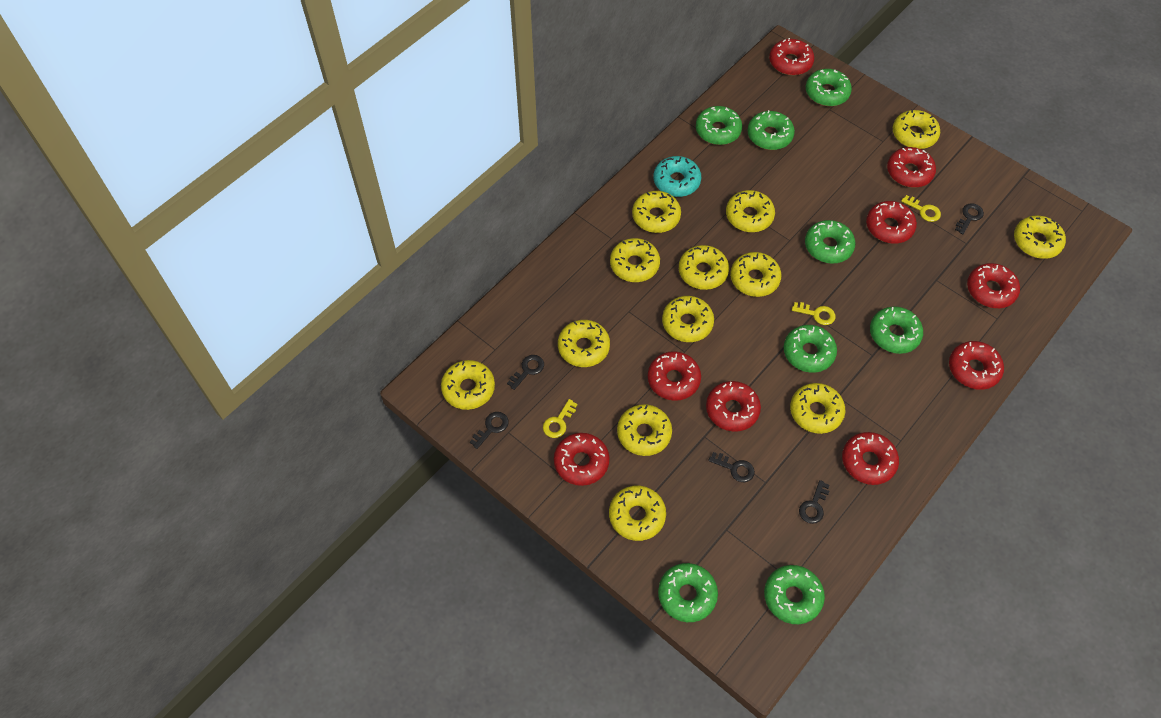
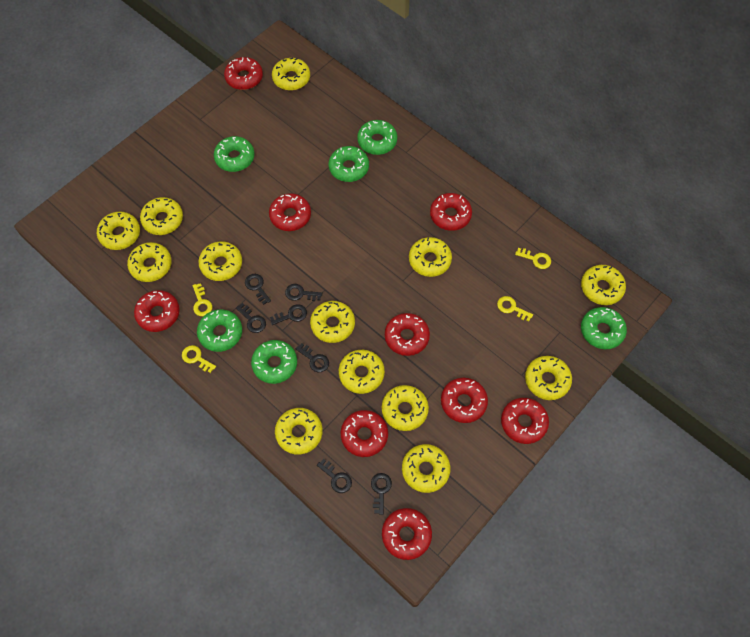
black key: [470,412,509,449] [507,355,544,390] [708,452,755,482] [799,480,829,524] [955,203,984,234] = 5 -> [236,303,266,333] [245,274,271,305] [270,304,307,325] [285,284,322,301] [296,343,329,372] [317,459,352,493] [371,473,392,515] = 7
green donut: [658,563,718,622] [696,106,742,145] [747,110,795,150] [764,565,825,624] [784,325,837,373] [805,220,855,264] [806,69,852,106] [870,306,923,354] = 8 -> [197,309,242,352] [214,136,255,172] [251,340,297,384] [329,146,369,182] [357,120,397,155] [581,307,627,349] = 6
turquoise donut: [653,156,701,197] = 1 -> none = 0
yellow key: [543,399,577,438] [792,302,836,325] [901,195,941,222] = 3 -> [182,345,216,373] [193,283,212,316] [497,296,533,321] [515,248,551,269] = 4

